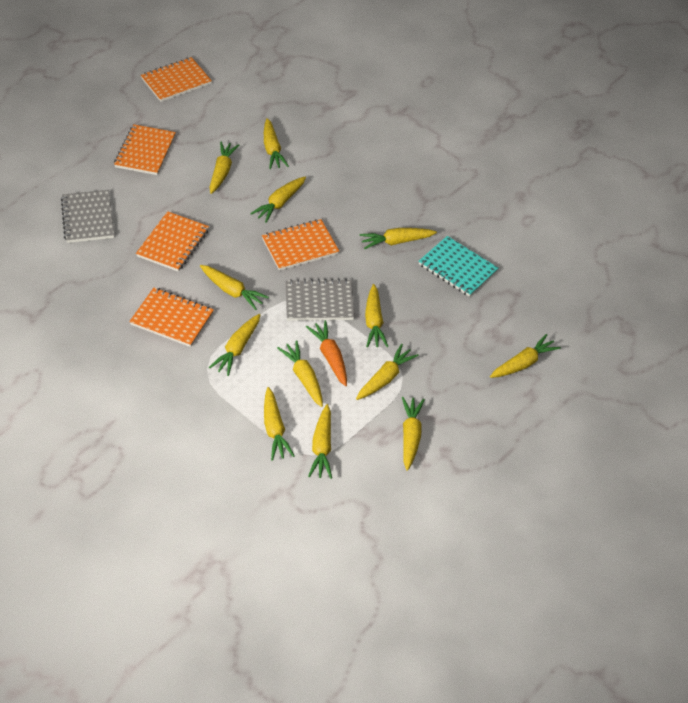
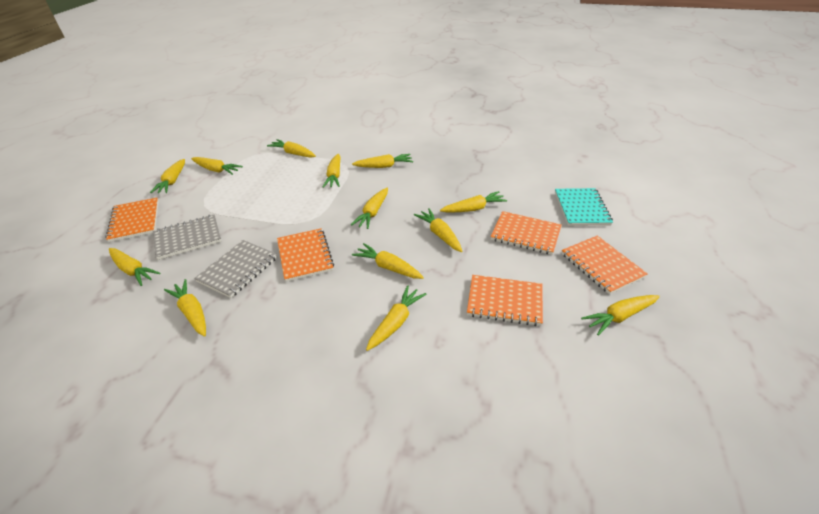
orange carrot: [306,320,347,386] = 1 -> none = 0

